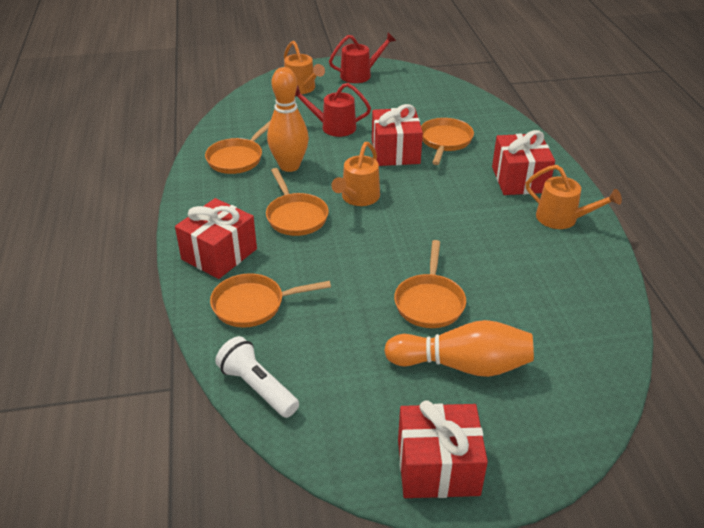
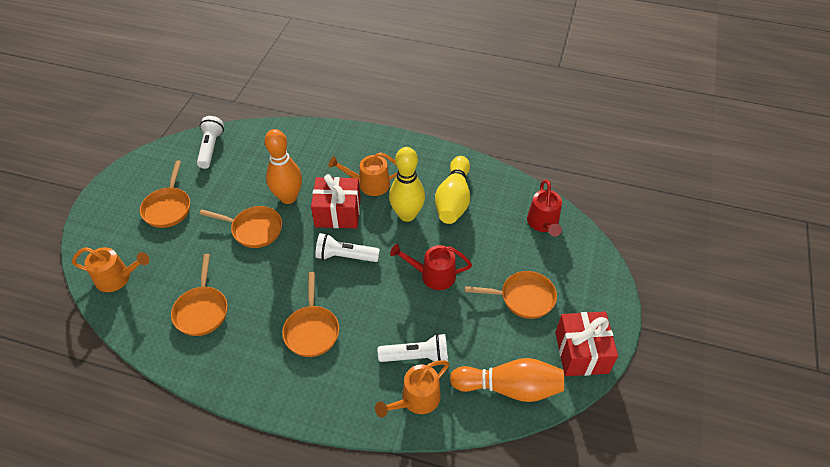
red gift: [175,198,257,279] [372,104,423,166] [398,400,488,498] [492,130,555,195] = 4 -> [311,174,361,228] [555,312,618,376] = 2
white flashlight: [215,336,299,418] = 1 -> [197,116,224,169] [315,233,380,262] [378,334,448,362] = 3
yellow bowling pin: none = 0 -> [389,147,425,222] [435,156,470,224] = 2

